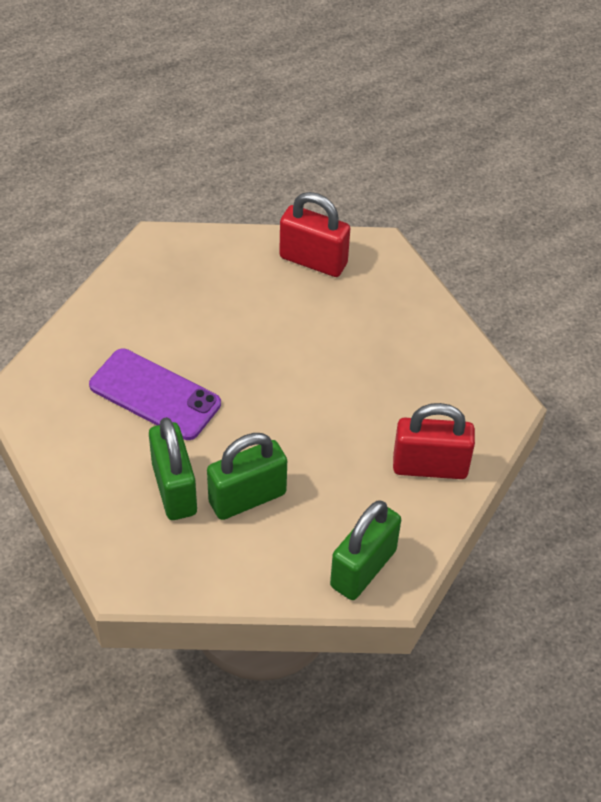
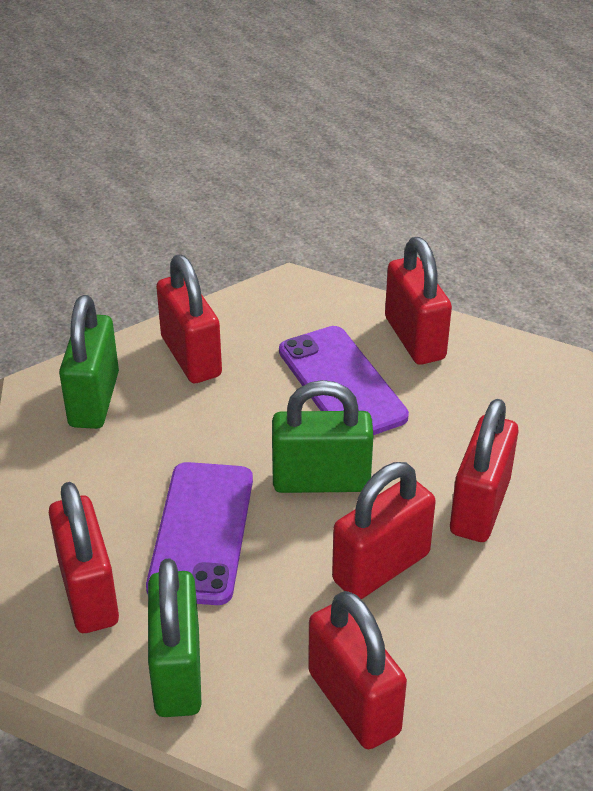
purple phone: [89,348,221,440] = 1 -> [146,462,253,605] [279,326,409,435] = 2
red padlock: [279,192,350,277] [393,403,475,479] = 2 -> [49,482,119,633] [156,255,222,383] [308,591,407,749] [332,462,436,599] [385,237,452,365] [450,399,519,542] = 6

